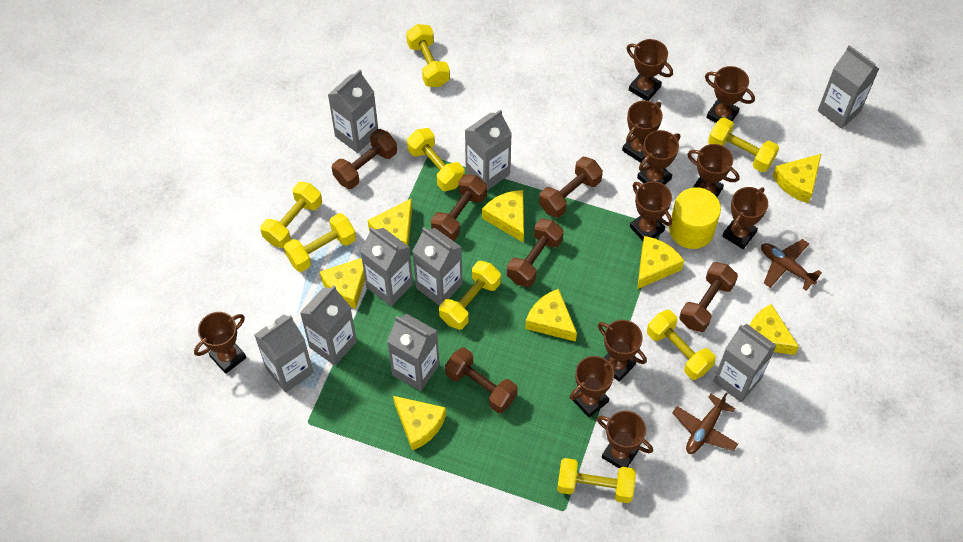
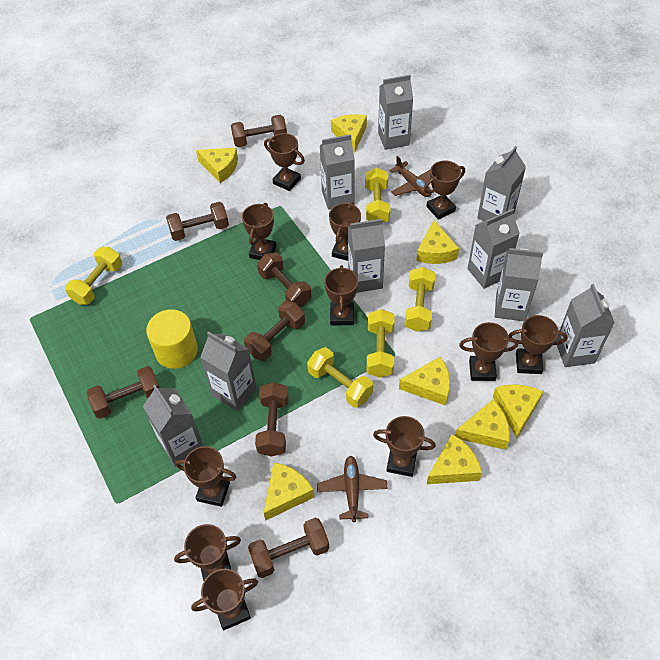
brown dumbbell: [332,129,397,189] [431,174,487,241] [445,347,518,413] [507,219,564,287] [539,157,603,218] [679,262,738,332] = 6 -> [87,366,159,419] [166,202,229,241] [231,115,287,147] [244,301,305,361] [248,518,329,578] [255,382,289,457] [257,253,311,307] = 7
yellow dumbbell: [260,182,322,248] [284,213,356,272] [406,24,450,87] [407,128,465,191] [439,261,501,330] [557,458,636,503] [647,310,716,380] [708,117,779,172] = 8 -> [65,247,122,305] [307,347,373,408] [365,167,390,223] [366,309,395,378] [404,267,435,332] = 5

